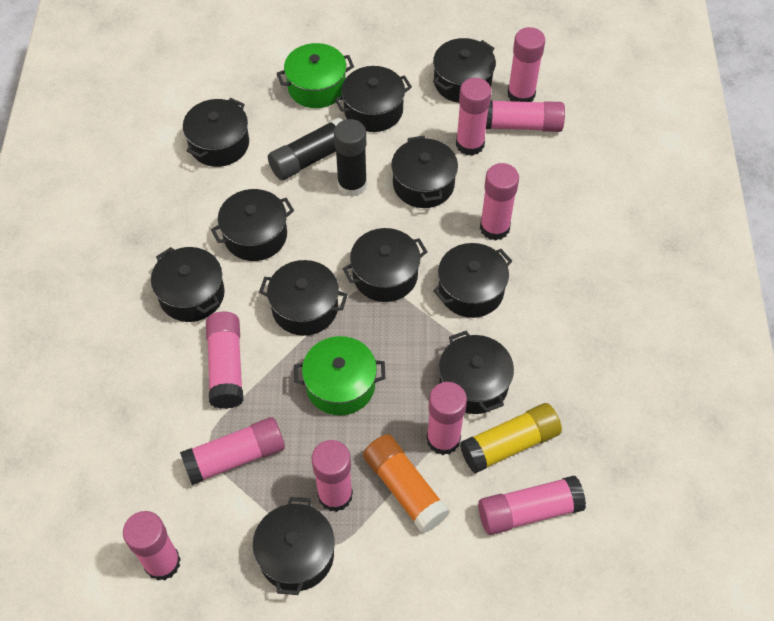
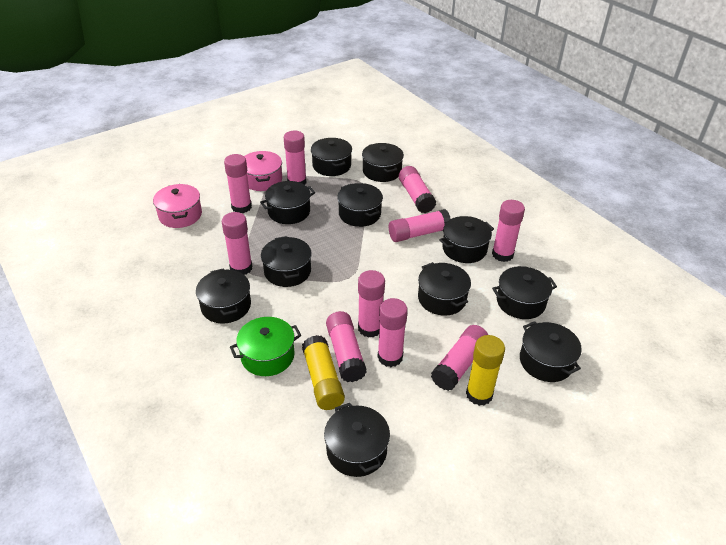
black glue stick: [268,118,343,180] [334,119,367,197] = 2 -> none = 0
green pot: [277,43,354,108] [294,336,385,415] = 2 -> [230,317,301,376] = 1
orange glue stick: [363,434,450,533] = 1 -> none = 0
pink pot: none = 0 -> [153,184,202,228] [244,151,282,191] = 2
yellow glue stick: [460,403,562,473] = 1 -> [302,335,345,410] [466,335,505,406] = 2

